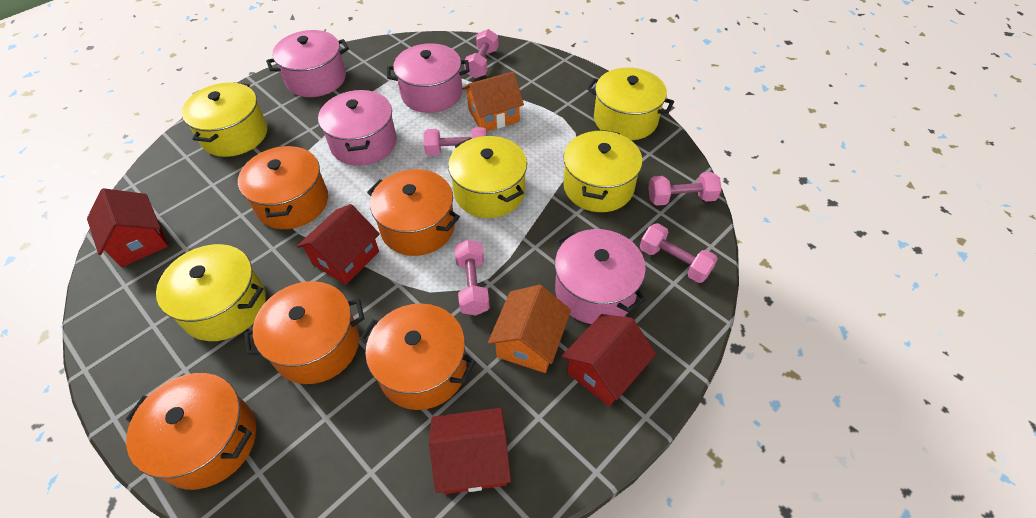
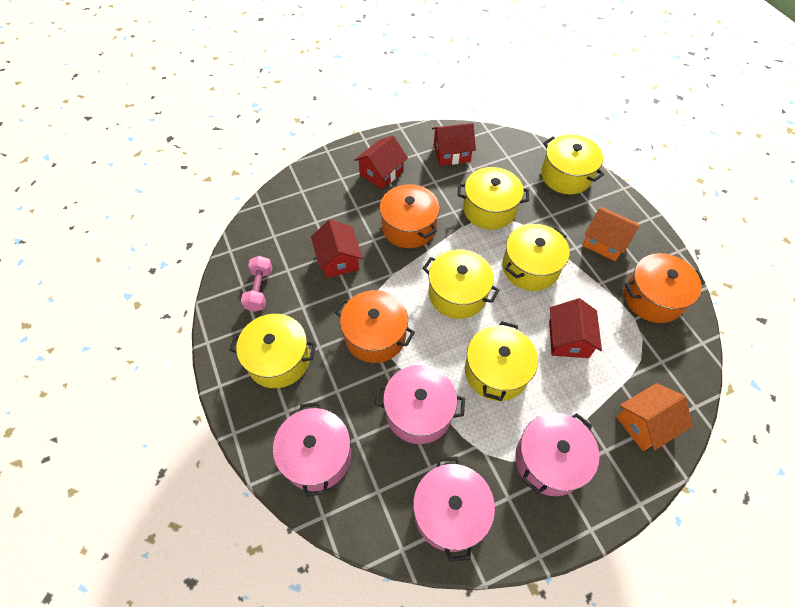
orange pot: [126,373,256,490] [238,145,328,229] [244,281,365,384] [360,303,476,410] [367,169,460,256] = 5 -> [335,290,415,363] [380,184,440,248] [624,253,705,323] = 3
pink dumbbell: [423,127,487,156] [454,240,490,316] [464,29,499,79] [640,223,718,283] [648,172,722,206] = 5 -> [241,256,272,312] = 1
yellow pot: [154,244,266,341] [182,82,267,157] [448,136,527,218] [563,130,643,212] [587,68,674,140] = 5 -> [230,314,316,388] [422,249,500,319] [458,167,529,230] [465,321,538,401] [502,224,570,291] [541,134,604,194] = 6

